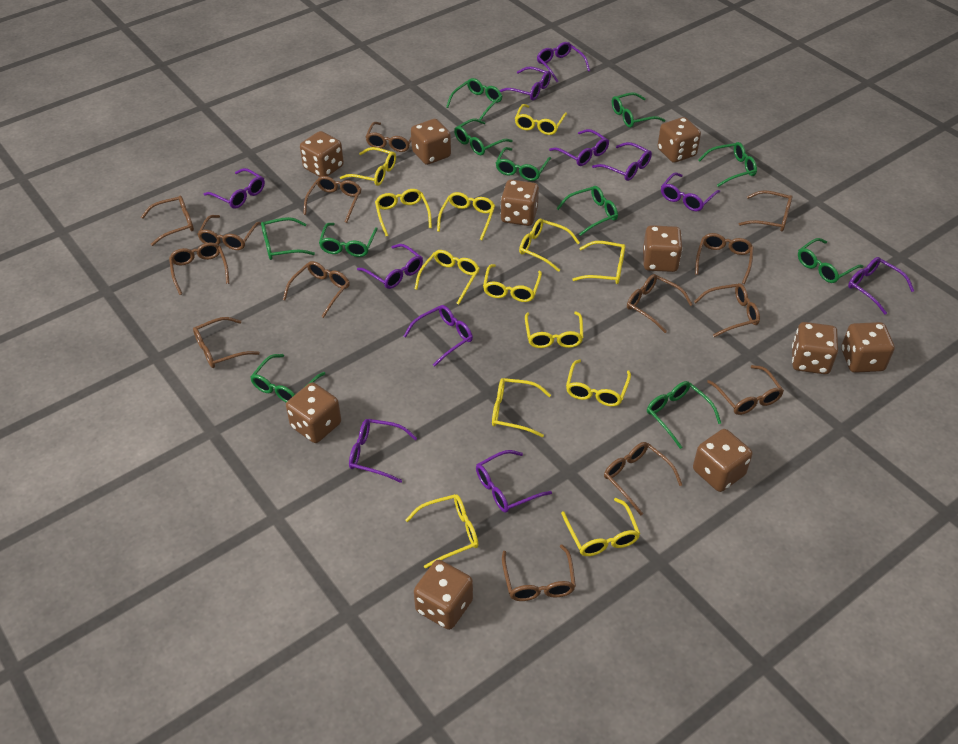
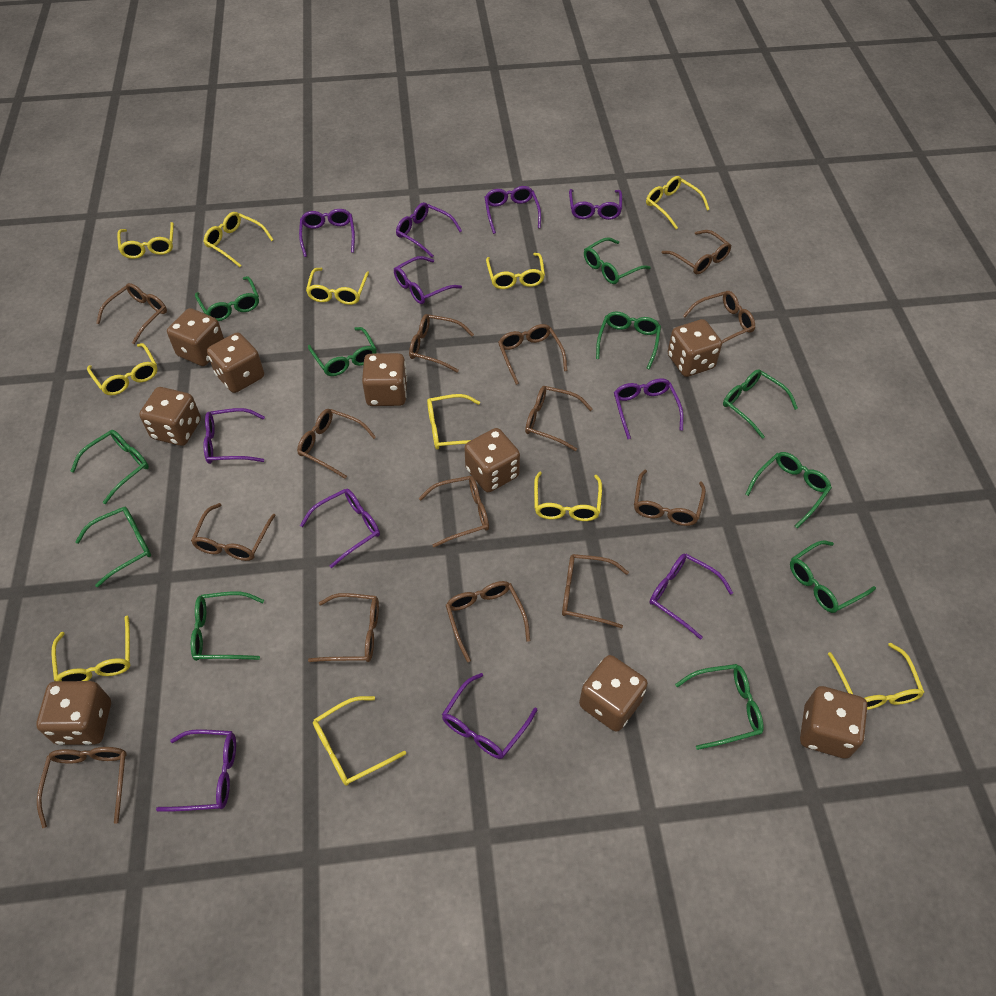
brown dice: [286,383,341,443] [300,131,344,177] [411,119,451,165] [414,560,473,630] [501,180,539,226] [643,225,683,272] [657,117,701,163] [693,429,753,492] [792,322,838,374] [841,322,895,373] = 10 -> [36,681,111,745] [139,387,201,446] [167,308,224,366] [207,332,264,393] [362,353,407,406] [464,428,520,492] [579,655,648,732] [668,319,722,377] [800,686,867,759] = 9
yellow glasses: [340,147,396,186] [375,189,432,236] [406,494,478,569] [415,250,480,304] [437,192,495,240] [483,264,542,302] [492,378,551,437] [515,104,567,135] [519,219,580,272] [525,312,584,348] [561,498,640,556] [566,359,631,406] [572,241,625,284] = 13 -> [51,616,130,681] [87,343,158,396] [117,222,174,259] [204,212,274,267] [306,268,369,305] [313,696,406,786] [427,394,480,450] [486,253,545,289] [534,471,602,521] [646,176,710,229] [828,643,925,710] = 11

